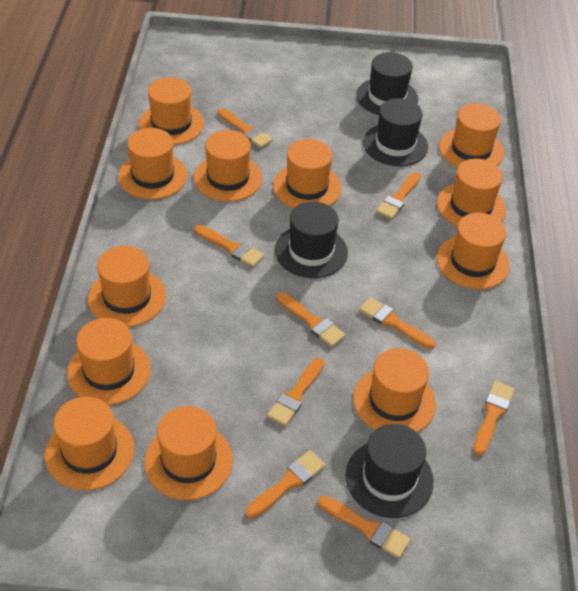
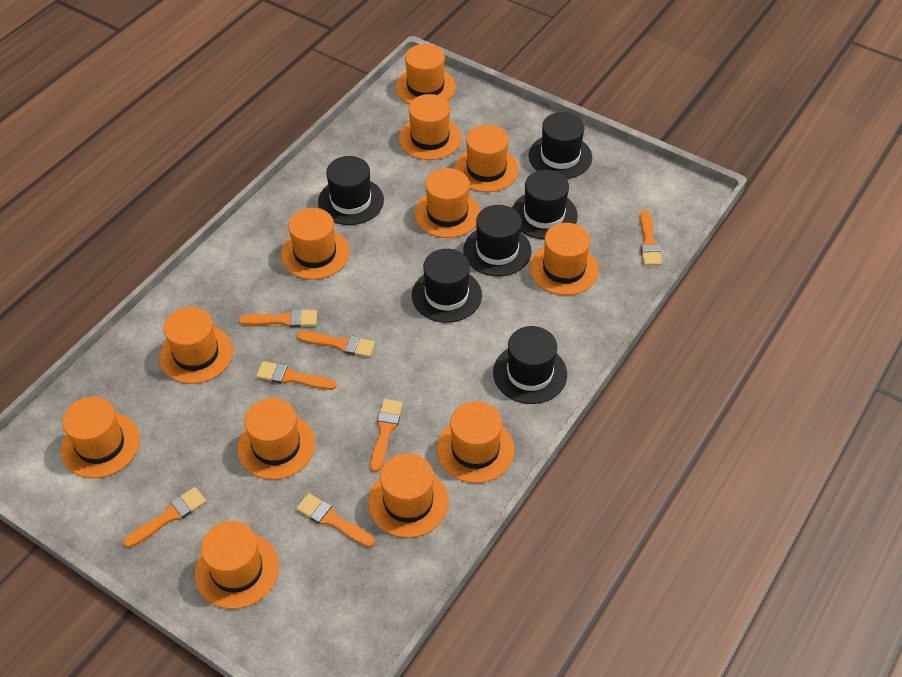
black hat: [275,201,348,278] [345,424,434,518] [356,52,418,115] [363,98,428,166] = 4 -> [318,156,384,225] [412,249,482,323] [463,205,532,276] [493,326,567,404] [512,170,578,239] [529,112,592,179] = 6
orange brush: [194,225,264,267] [218,108,273,148] [246,450,326,519] [267,358,324,426] [277,292,346,347] [318,496,411,558] [359,297,436,349] [376,172,421,219] [473,381,515,456] = 9 -> [124,487,206,548] [239,309,317,327] [256,361,337,390] [296,493,375,548] [297,331,375,357] [370,399,403,472] [640,210,662,266] = 7

